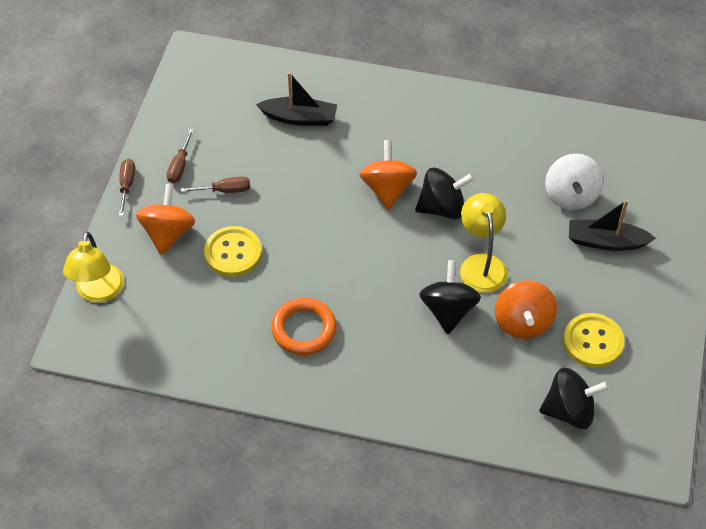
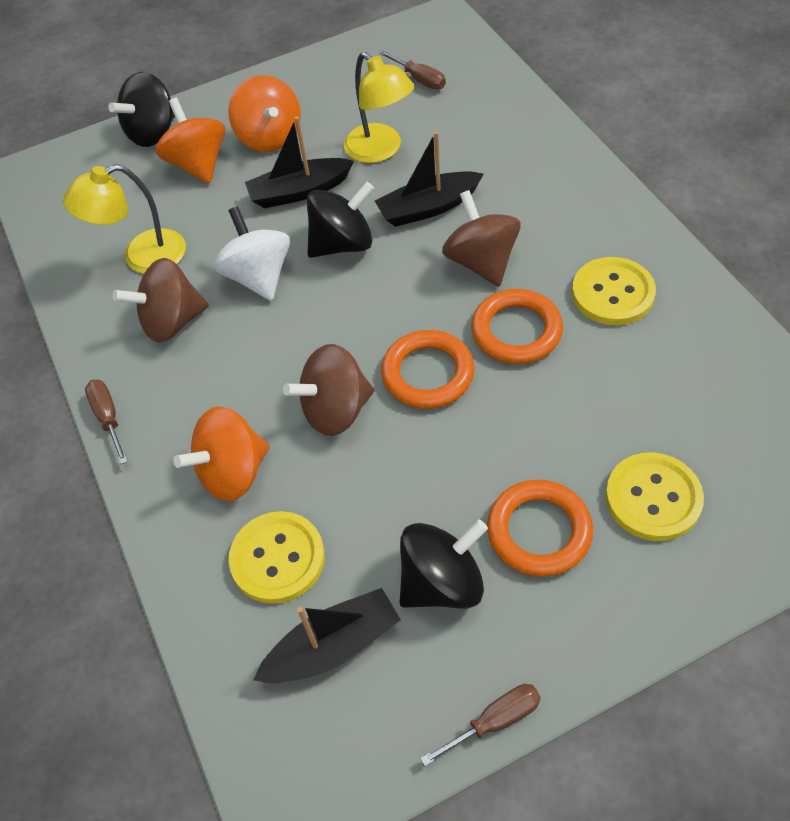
black boat: [256,72,337,126] [569,200,656,251] = 2 -> [245,117,354,208] [254,588,401,684] [375,131,484,227] = 3
brown spinning top: none = 0 -> [113,258,209,342] [283,344,374,436] [442,190,521,287] = 3
orange ring: [271,298,337,355] = 1 -> [381,330,474,409] [471,289,563,364] [487,480,593,577] = 3
yellow button: [204,226,262,277] [563,313,624,368] = 2 -> [229,511,325,604] [572,257,656,325] [605,452,704,541] = 3

